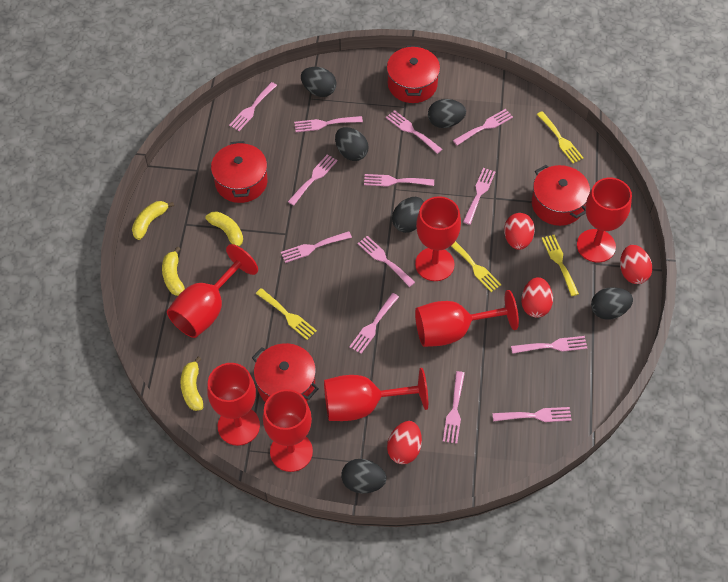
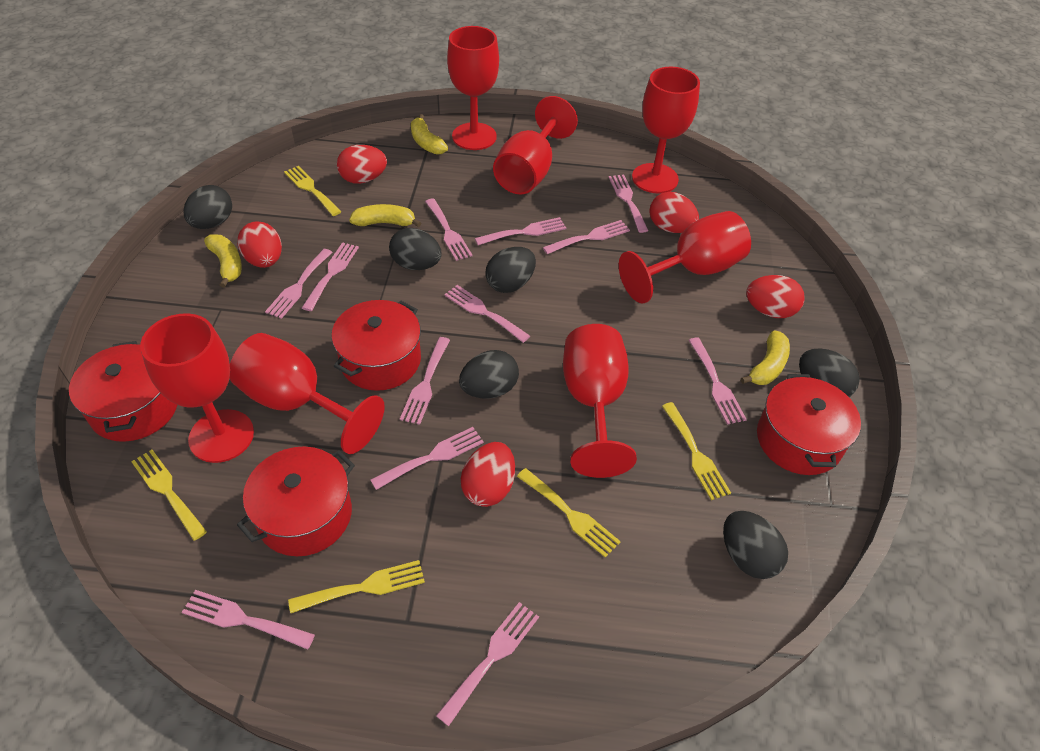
pink fork: [229,82,277,131] [281,231,352,263] [288,154,338,206] [294,116,363,132] [349,293,399,354] [358,236,415,287] [364,174,434,187] [386,110,442,154] [443,371,465,444] [453,109,513,146] [463,168,495,225] [492,407,572,422] [511,336,587,354] = 13 -> [182,590,315,650] [265,249,333,319] [302,242,359,311] [371,427,484,490] [400,337,450,425] [425,198,473,261] [436,602,539,726] [444,285,530,343] [475,217,566,245] [543,220,630,254] [609,174,648,233] [689,337,747,425] = 12
red egg: [387,421,422,464] [504,213,535,250] [521,277,553,318] [620,245,652,284] = 4 -> [238,221,282,268] [337,145,387,184] [461,442,515,507] [649,192,699,233] [746,275,805,318] = 5
yellow fork: [256,288,317,340] [451,241,502,292] [536,111,584,163] [542,235,579,296] = 4 -> [131,450,207,540] [284,166,341,216] [288,560,425,613] [517,468,621,558] [662,402,731,500] = 5

